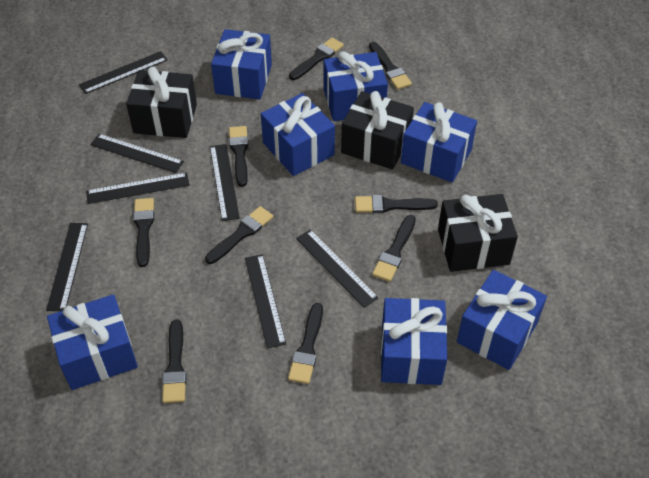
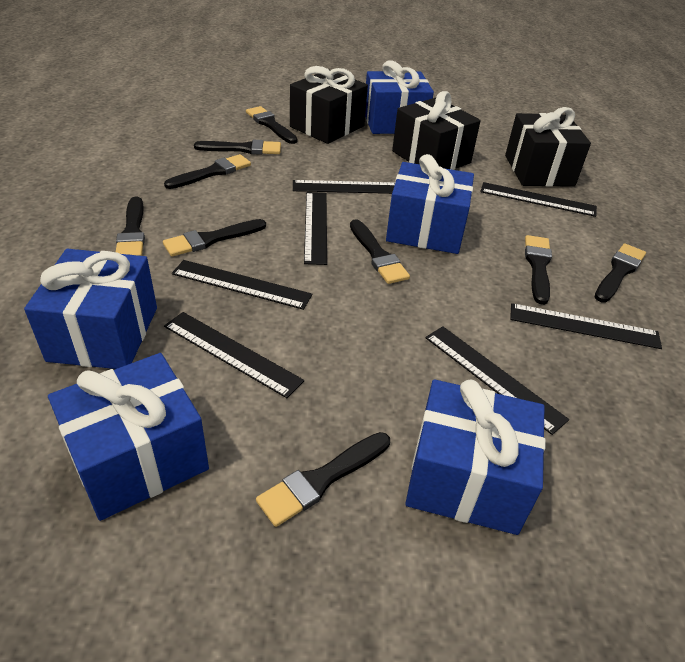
blue gift: [47,294,138,390] [211,29,272,99] [261,93,335,176] [324,51,388,121] [381,298,447,385] [401,102,477,183] [457,270,547,370] = 7 -> [24,249,157,369] [48,353,209,521] [365,61,434,134] [386,154,474,254] [405,379,546,535] = 5

